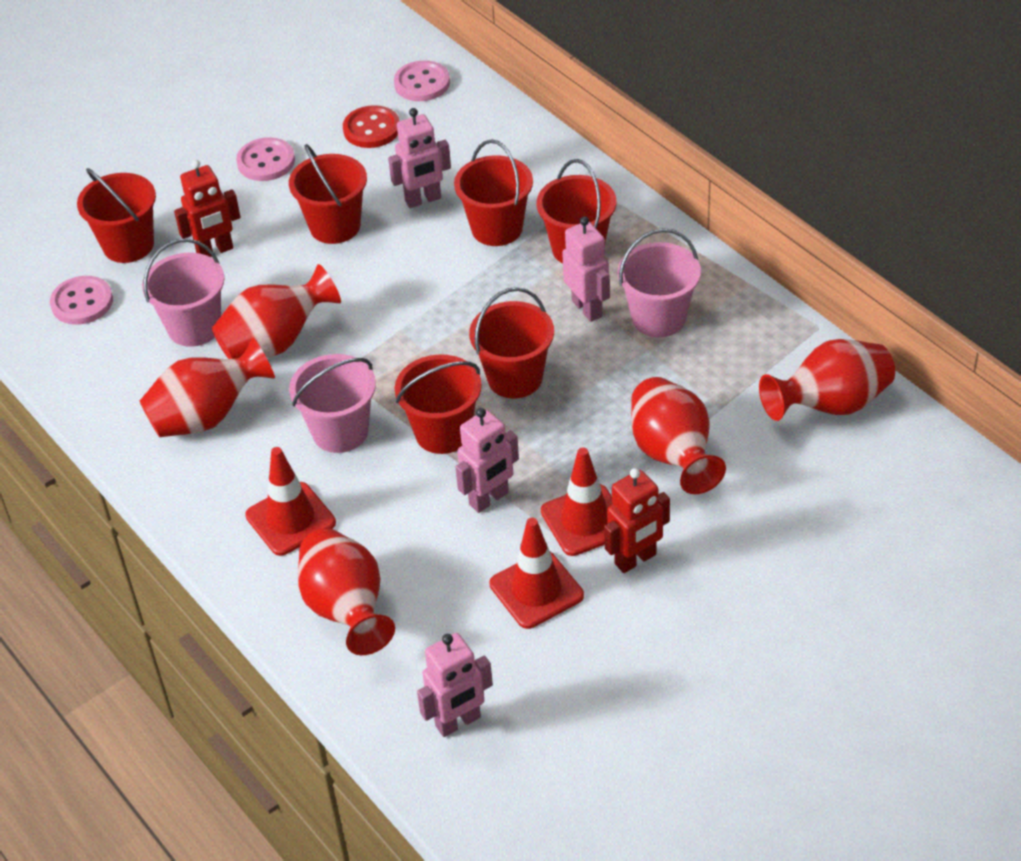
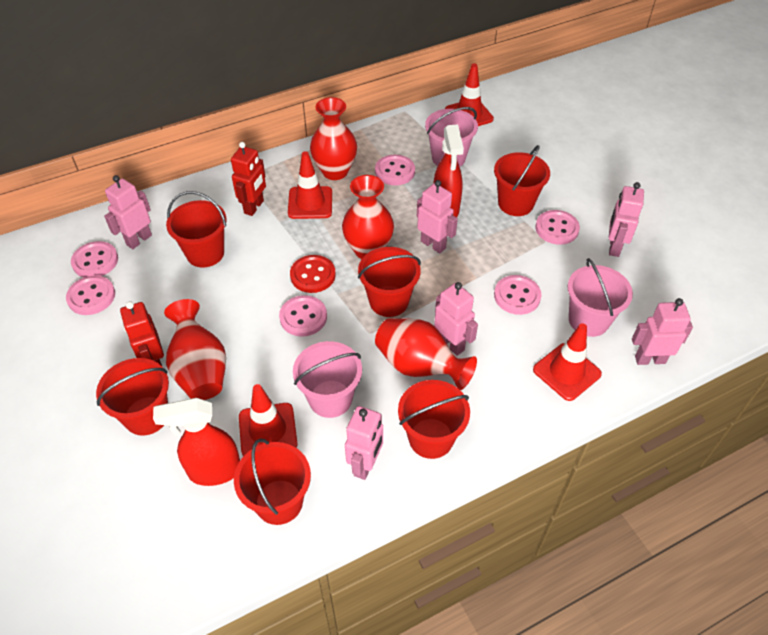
pink button: [50,276,113,325] [236,137,295,181] [394,60,450,101] = 3 -> [66,276,115,315] [71,241,118,278] [279,295,327,336] [375,155,415,185] [494,275,541,315] [535,210,580,245] = 6
pink robot: [388,108,451,208] [417,633,493,737] [455,408,519,513] [562,216,610,322] = 4 -> [104,175,152,249] [345,406,383,480] [417,180,458,253] [434,282,478,356] [609,182,644,257] [632,298,693,365] = 6
red spray bottle: none = 0 -> [153,398,240,486] [433,125,464,217] = 2
red traffic cone: [245,447,336,556] [490,518,584,629] [541,447,613,556] = 3 -> [239,384,298,456] [288,151,332,219] [445,64,494,126] [533,323,602,401] = 4
red vase: [140,337,275,437] [212,264,341,359] [298,528,395,655] [631,377,726,494] [759,339,895,421] = 5 -> [164,299,226,400] [310,97,357,180] [342,175,394,259] [375,318,477,390] = 4

